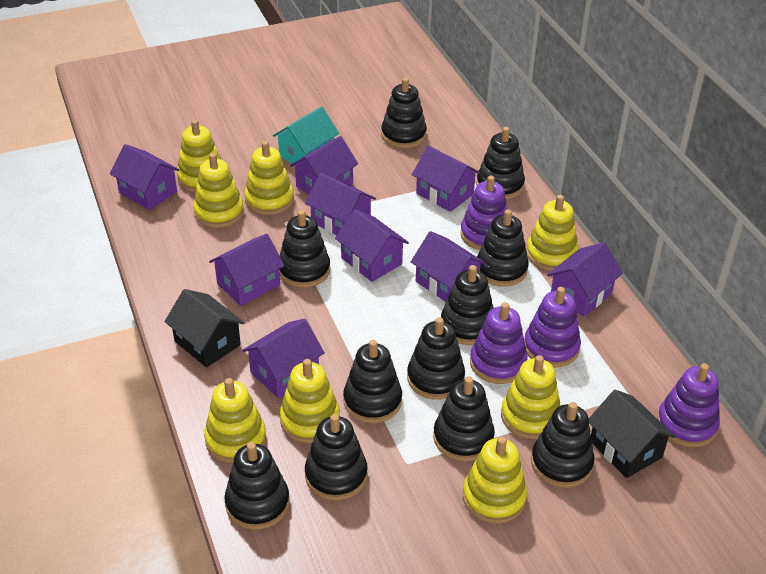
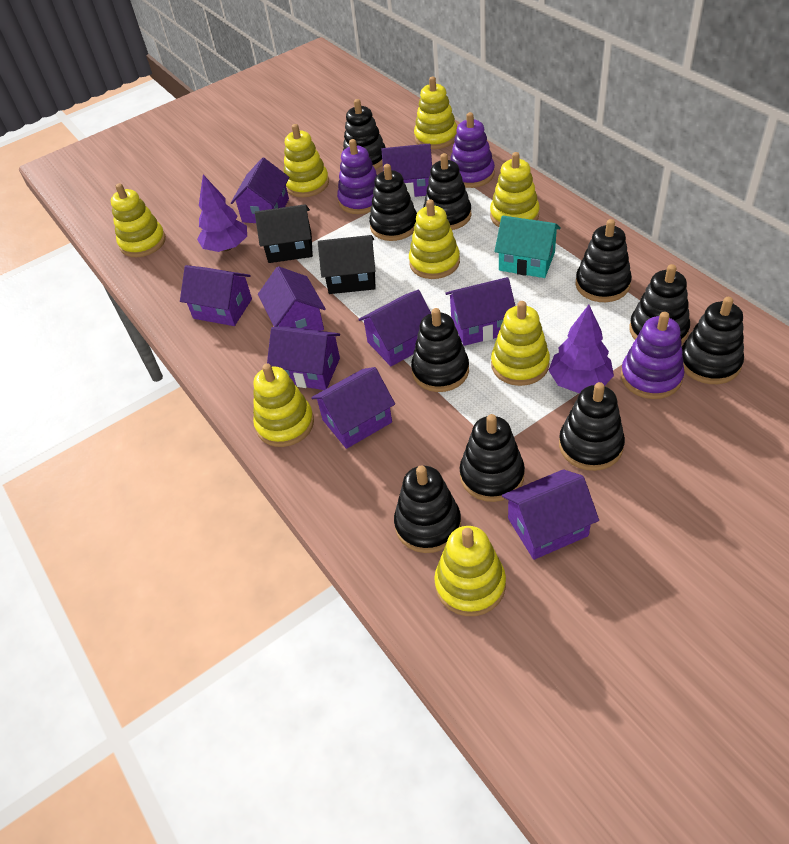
black stacking toy: [224,442,290,530] [279,210,330,288] [305,414,368,501] [343,340,402,423] [381,78,427,148] [407,317,465,400] [433,377,495,461] [441,265,494,345] [476,127,525,199] [477,209,529,287] [531,402,594,488] = 11 -> [343,99,386,169] [369,164,417,241] [394,465,461,553] [411,308,469,392] [423,153,472,230] [459,414,525,502] [559,382,625,471] [576,219,632,302] [629,264,690,343] [682,297,744,384] = 10
purple stacking toy: [460,175,508,250] [470,302,528,384] [524,287,581,368] [657,363,720,447] = 4 -> [337,139,377,214] [450,112,495,188] [621,312,685,399] = 3
purple tree: none = 0 -> [197,175,247,252] [548,305,614,393] = 2

